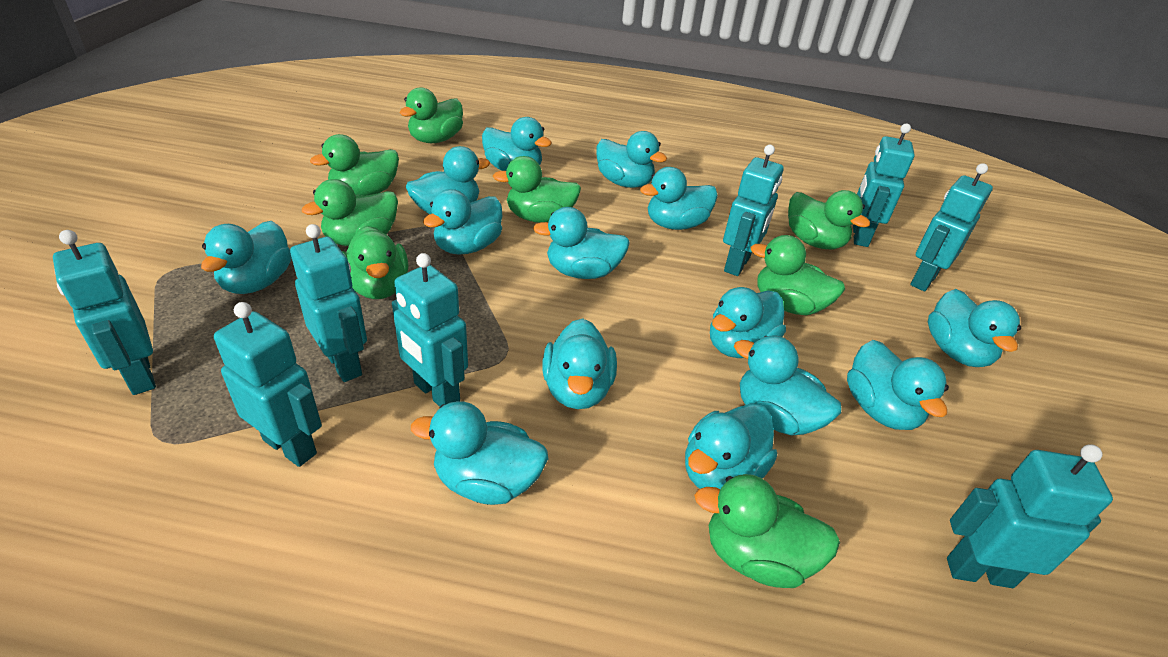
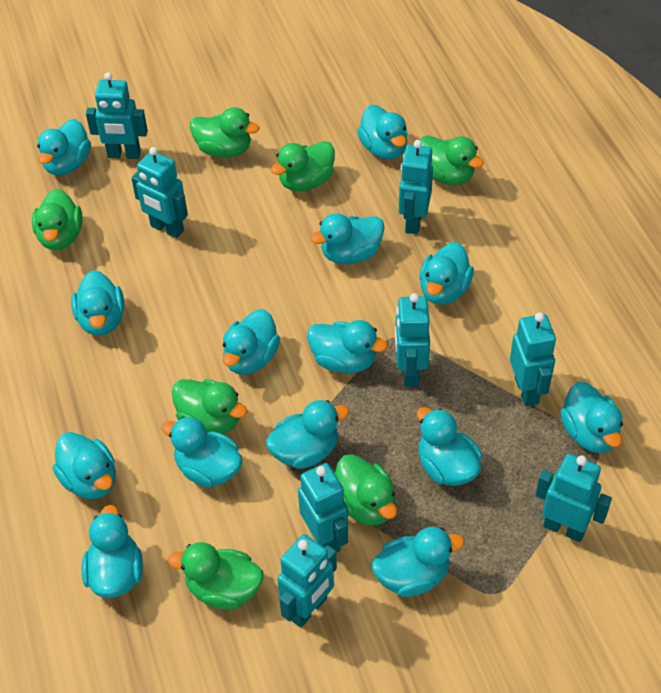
green duck: [302,179,398,246] [310,134,399,196] [342,226,409,299] [399,87,463,143] [493,156,581,223] [694,474,840,588] [751,235,845,315] [788,190,870,249] = 8 -> [32,189,82,250] [168,542,264,610] [172,379,247,434] [190,107,259,158] [271,141,335,192] [335,454,397,526] [420,135,484,185] = 7

